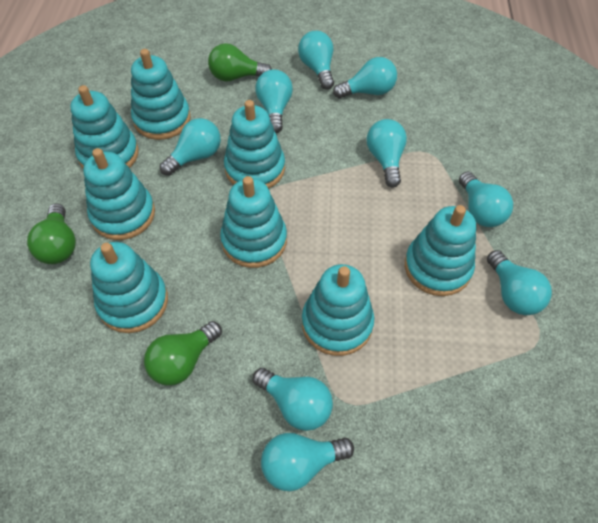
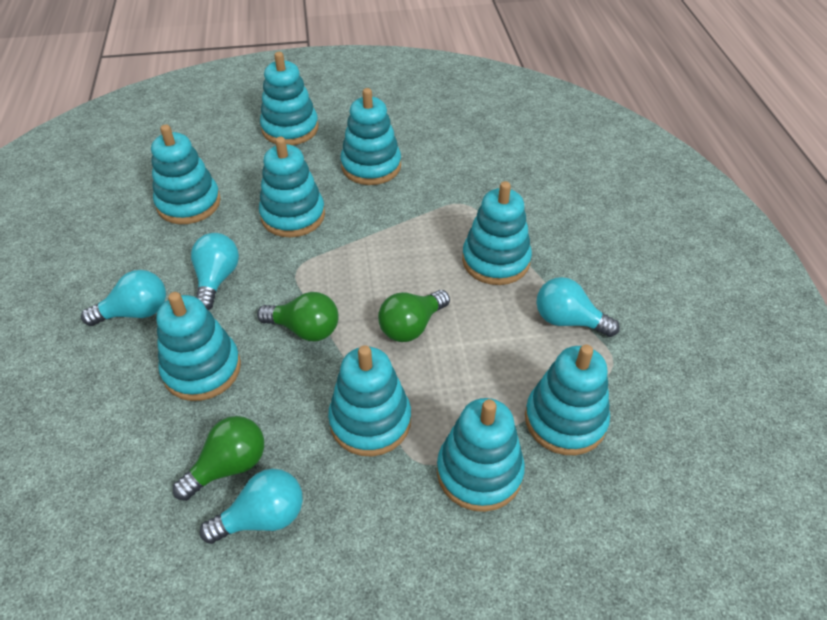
turquoise light bulb: [160,118,221,176] [253,368,333,431] [255,69,293,133] [261,433,354,491] [298,31,334,90] [333,57,397,98] [367,119,407,188] [459,171,513,227] [487,250,552,315] = 9 -> [81,270,166,326] [191,233,239,310] [200,469,303,544] [536,277,620,337] = 4
turquoise stacking toy: [70,85,139,169] [83,148,155,240] [90,242,168,333] [131,49,191,140] [220,176,287,268] [224,100,285,189] [302,264,374,356] [405,205,476,296] = 8 -> [151,124,221,224] [156,292,241,401] [259,137,325,237] [260,52,319,145] [328,345,411,456] [341,88,401,185] [437,398,525,512] [462,181,532,285] [525,344,610,455] = 9

